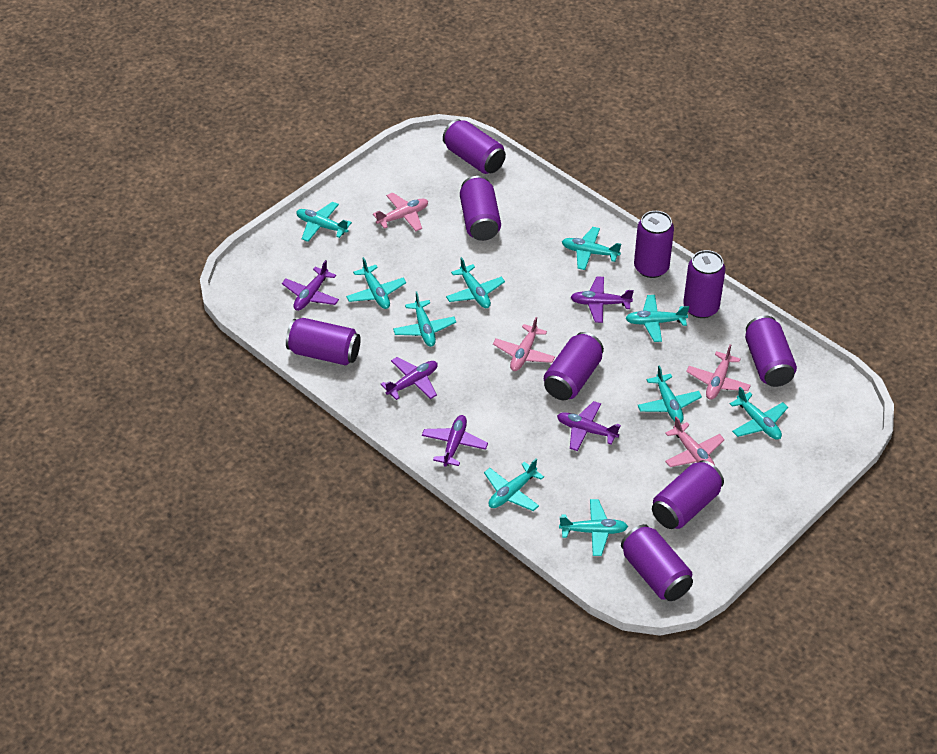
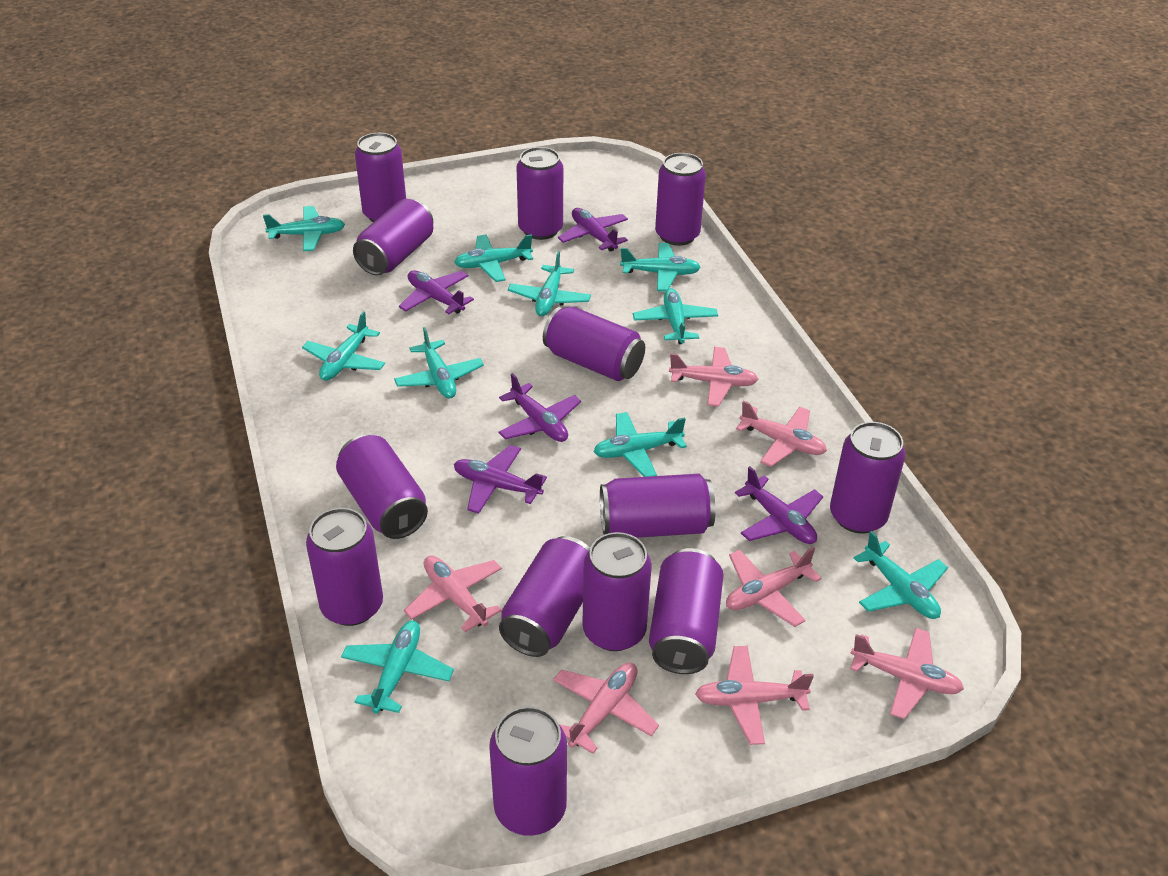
pink plane: [373,193,428,231] [493,317,555,371] [665,416,725,467] [686,344,751,400] = 4 -> [404,556,502,632] [553,663,659,754] [669,347,758,407] [695,646,814,745] [726,547,821,627] [736,401,827,467] [850,628,964,719] = 7
purple can: [286,318,361,365] [443,119,506,174] [460,176,501,241] [544,332,604,400] [621,524,693,601] [634,211,674,278] [652,460,724,529] [683,250,725,318] [745,316,797,387] = 9 -> [306,508,383,626] [336,435,428,539] [353,199,433,275] [355,133,406,222] [489,706,567,836] [499,536,590,657] [516,147,563,240] [543,306,645,381] [582,532,652,651] [600,474,715,538] [649,548,723,674] [655,153,706,246] [830,422,905,533] = 13

